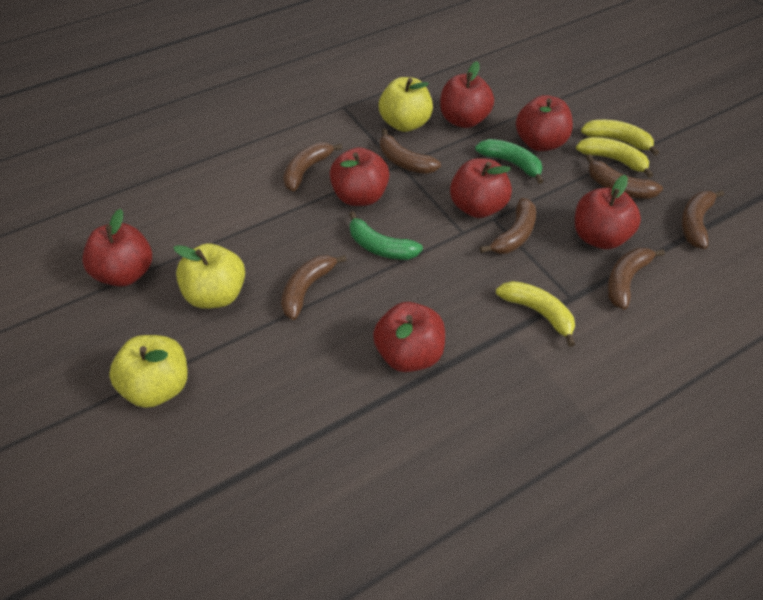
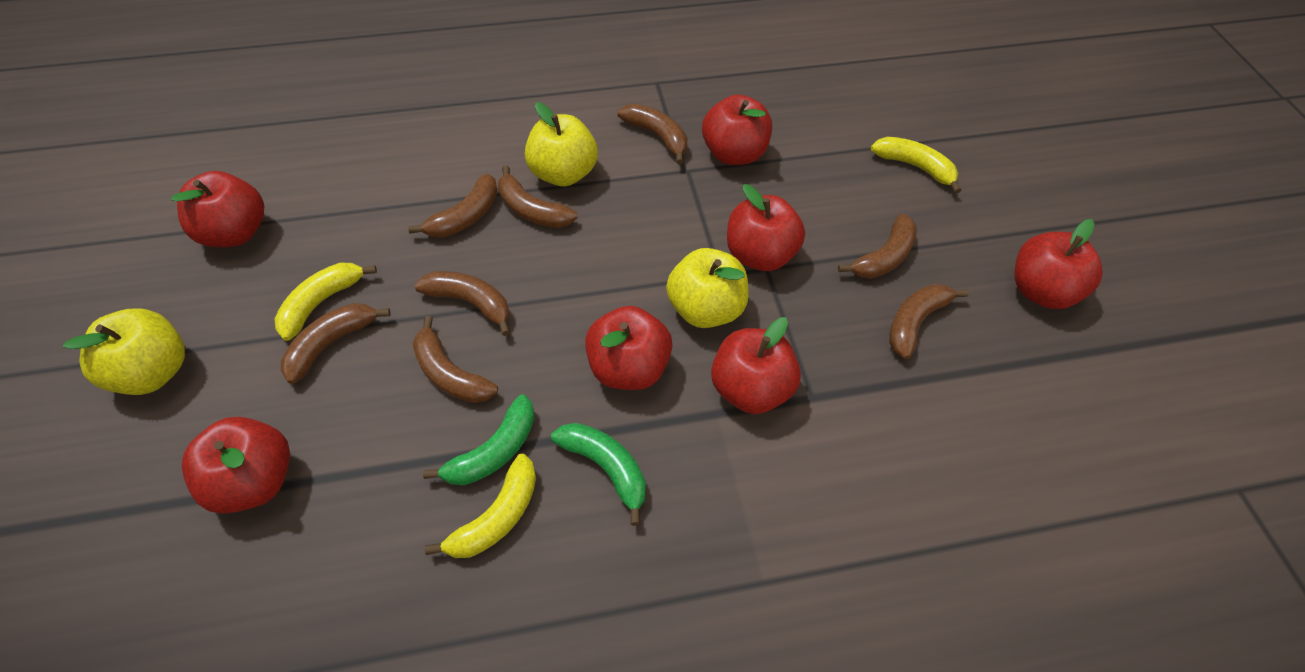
brown banana: [281,255,347,320] [283,143,342,191] [380,129,441,174] [480,198,536,254] [586,154,663,199] [607,248,665,310] [681,190,724,249] = 7 -> [281,303,390,384] [408,174,498,238] [413,316,498,403] [415,271,510,336] [498,165,578,228] [617,104,687,164] [838,214,917,279] [889,284,969,359] = 8

